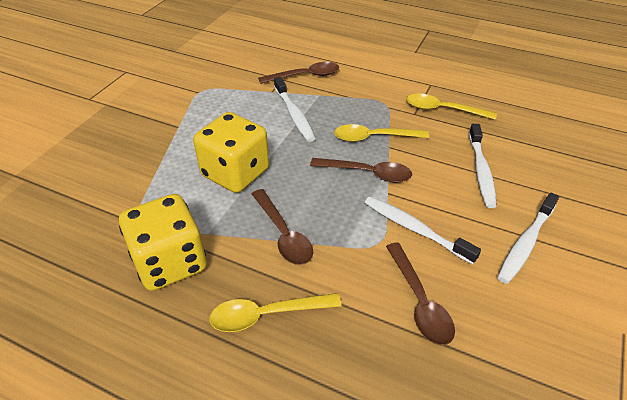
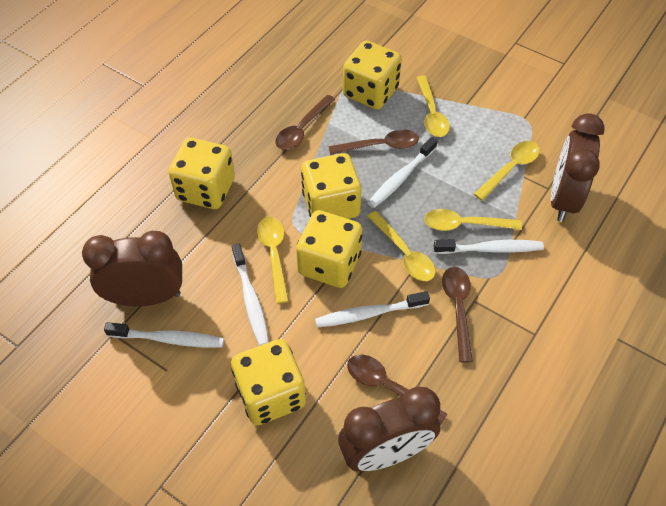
brown clock: none = 0 -> [82,231,182,306] [338,386,440,472] [551,113,605,222] = 3
white toothbrush: [274,77,316,142] [365,197,481,264] [469,124,497,208] [497,192,559,284] = 4 -> [104,322,224,348] [232,244,269,346] [315,291,430,327] [368,137,438,208] [434,239,544,254] = 5
yellow dice: [119,194,207,291] [193,112,269,193] = 2 -> [169,138,235,209] [231,339,306,425] [296,210,362,288] [301,153,361,219] [343,41,402,110] = 5
yellow spoon: [209,293,342,332] [334,124,429,142] [406,94,497,120] = 3 -> [257,217,289,304] [367,211,436,281] [416,75,450,137] [424,209,522,231] [474,141,540,201] = 5

